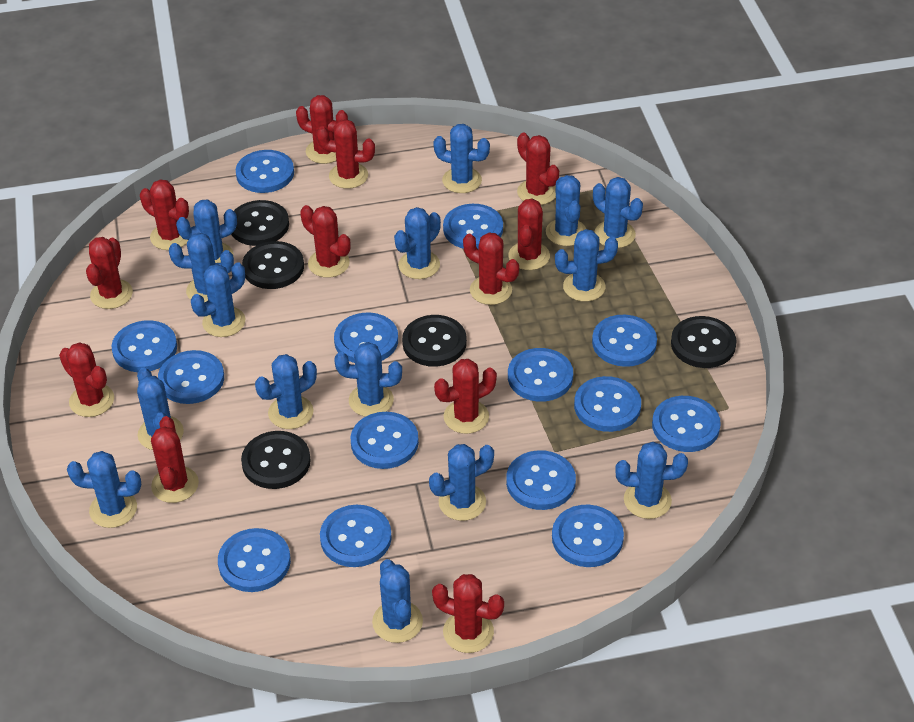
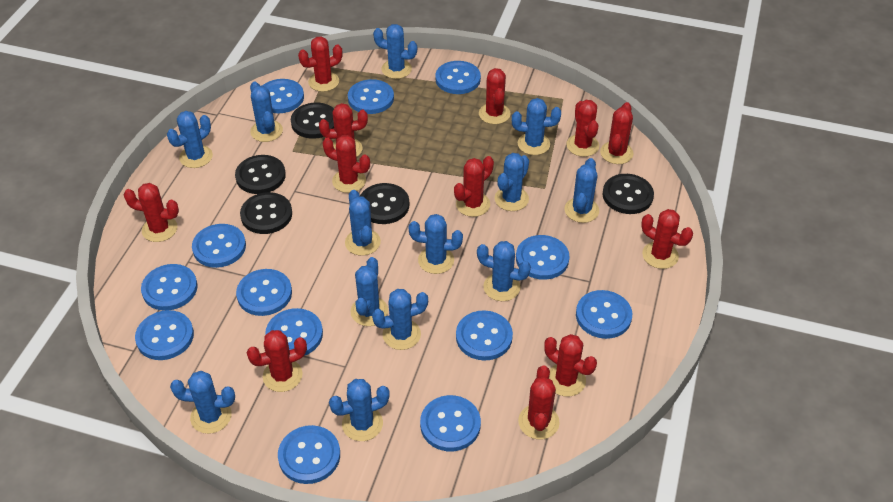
blue button: [111,320,177,372] [158,350,224,404] [218,528,291,592] [236,150,294,193] [320,505,392,567] [334,313,398,363] [351,412,419,469] [443,204,503,249] [506,450,576,510] [508,348,573,402] [552,505,624,567] [574,376,641,432] [592,315,657,367] [652,396,721,452] = 14 -> [135,310,194,360] [141,264,198,311] [192,224,246,268] [236,269,292,316] [263,79,304,113] [265,308,323,356] [278,425,340,484] [348,79,394,114] [420,395,481,451] [435,61,481,94] [456,310,513,361] [516,235,569,280] [576,290,632,339] = 13
blue cactus: [67,451,141,528] [137,367,184,450] [169,233,234,302] [176,199,237,263] [191,262,245,337] [255,354,317,429] [334,342,402,417] [372,559,423,643] [394,207,441,279] [429,444,494,521] [433,124,490,193] [546,175,586,246] [555,229,618,302] [593,177,643,248] [615,442,688,519] = 15 -> [167,111,213,168] [170,371,235,434] [250,81,283,142] [329,379,390,441] [345,190,381,256] [350,257,388,326] [372,289,428,350] [373,24,417,79] [409,214,463,274] [477,241,531,301] [495,153,529,211] [512,98,561,155] [564,158,599,223] = 13

